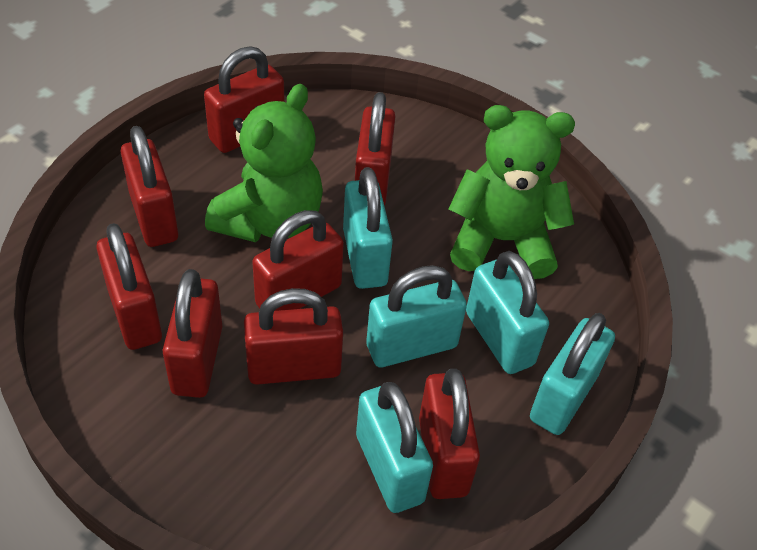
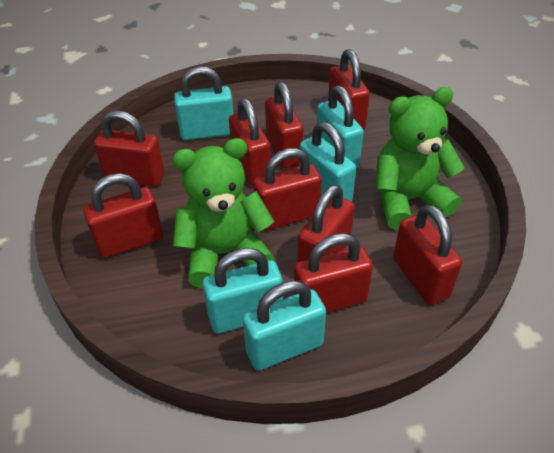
red padlock: [96,223,162,350] [121,126,178,247] [163,269,222,398] [204,46,285,153] [244,288,343,385] [252,210,344,311] [355,92,396,206] [419,369,480,499] = 8 -> [83,173,163,258] [94,110,165,187] [229,98,271,186] [253,148,322,230] [265,82,303,168] [294,233,373,313] [298,184,355,262] [328,49,370,129] [393,205,462,305] = 9

